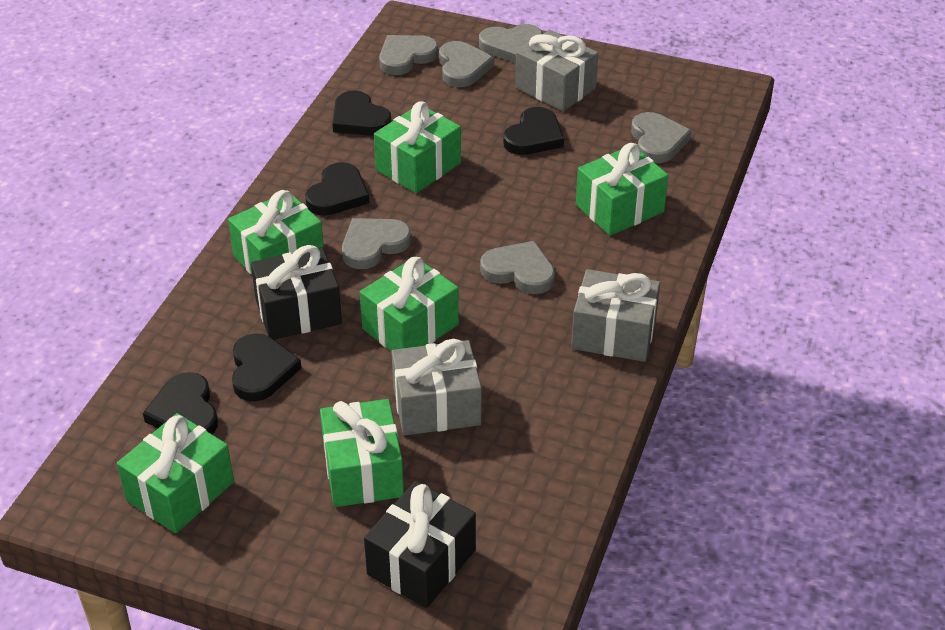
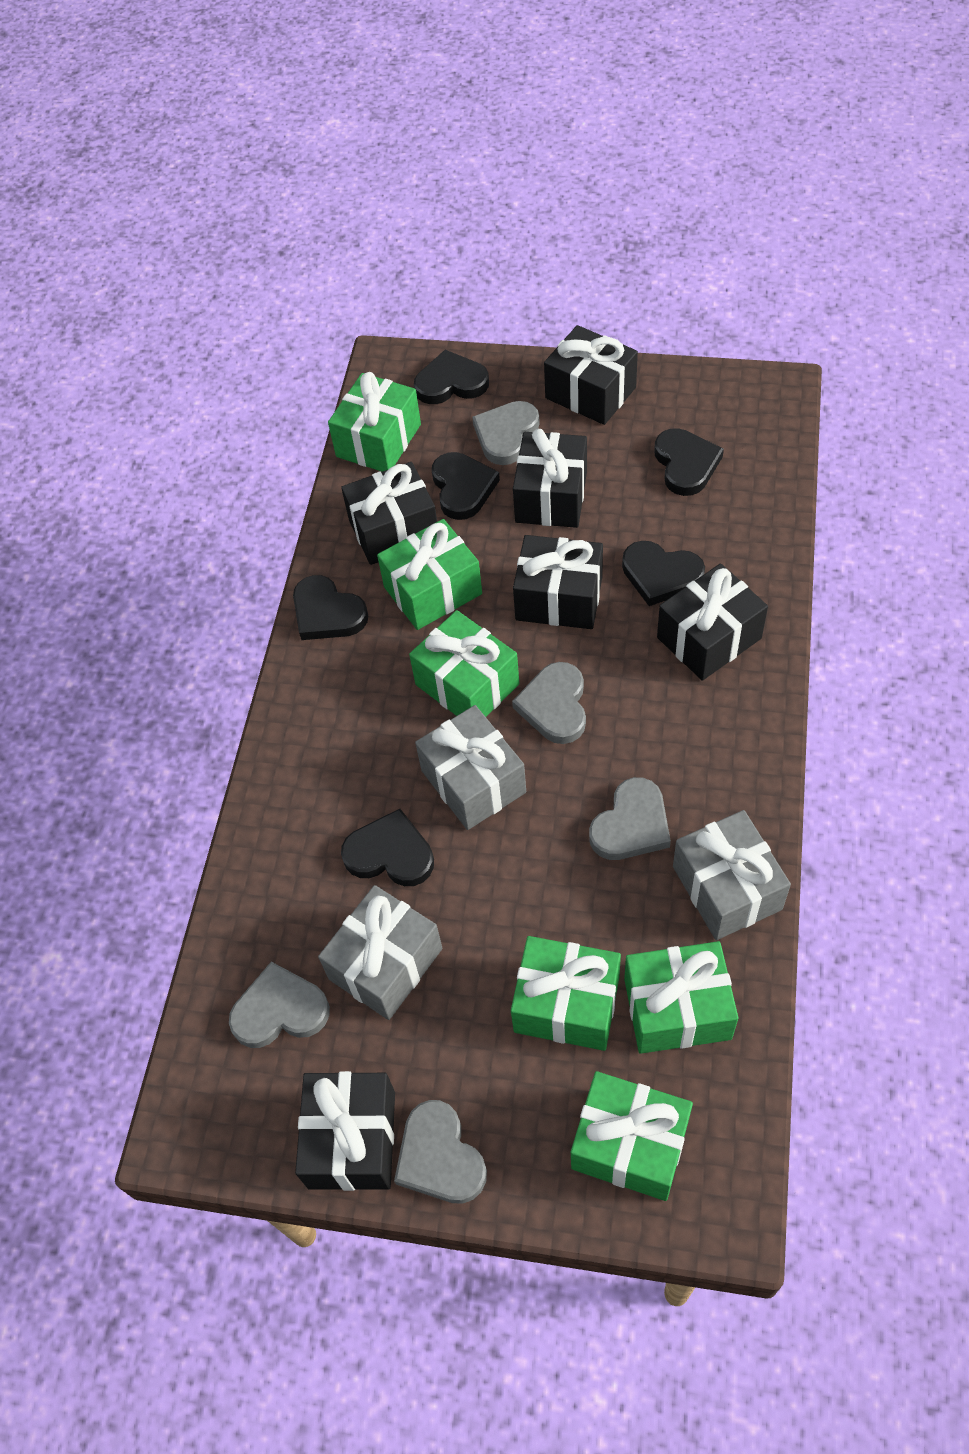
black gift: [251,245,342,340] [364,481,476,608] = 2 -> [295,1071,395,1191] [341,462,437,565] [513,429,587,528] [513,535,603,629] [544,325,638,425] [657,564,768,681] = 6
black heart: [143,372,218,434] [232,333,301,402] [305,162,369,216] [332,91,391,136] [503,107,564,155] = 5 -> [293,575,368,640] [341,809,434,886] [414,350,489,404] [432,452,500,520] [622,541,705,606] [654,428,724,496] = 6
grey heart: [342,218,411,269] [379,35,438,75] [439,41,494,87] [479,24,543,63] [480,241,555,294] [631,112,692,163] = 6 -> [229,962,330,1048] [394,1100,487,1204] [472,401,540,465] [512,662,586,744] [589,777,671,860] = 5

